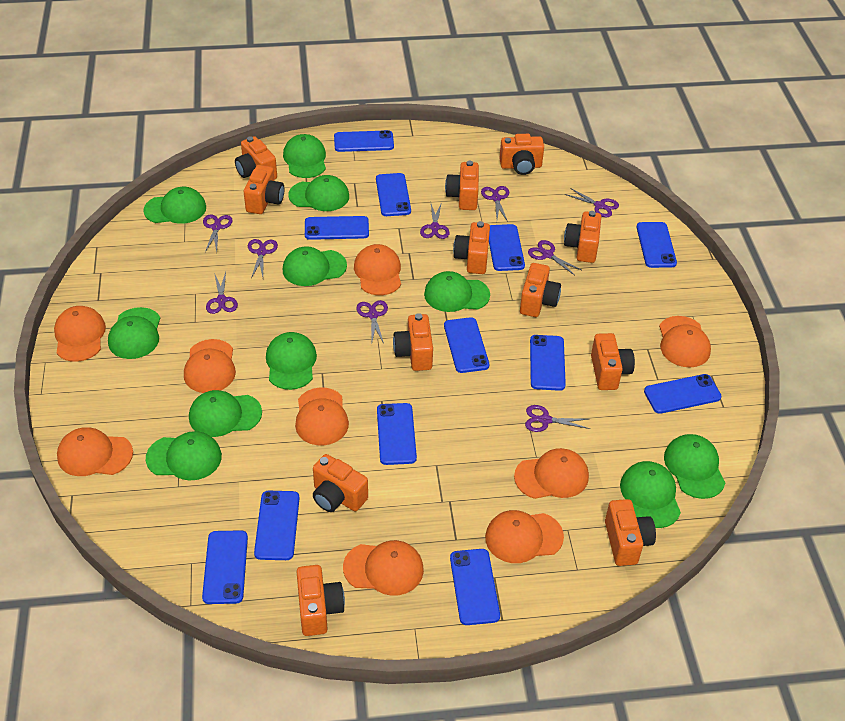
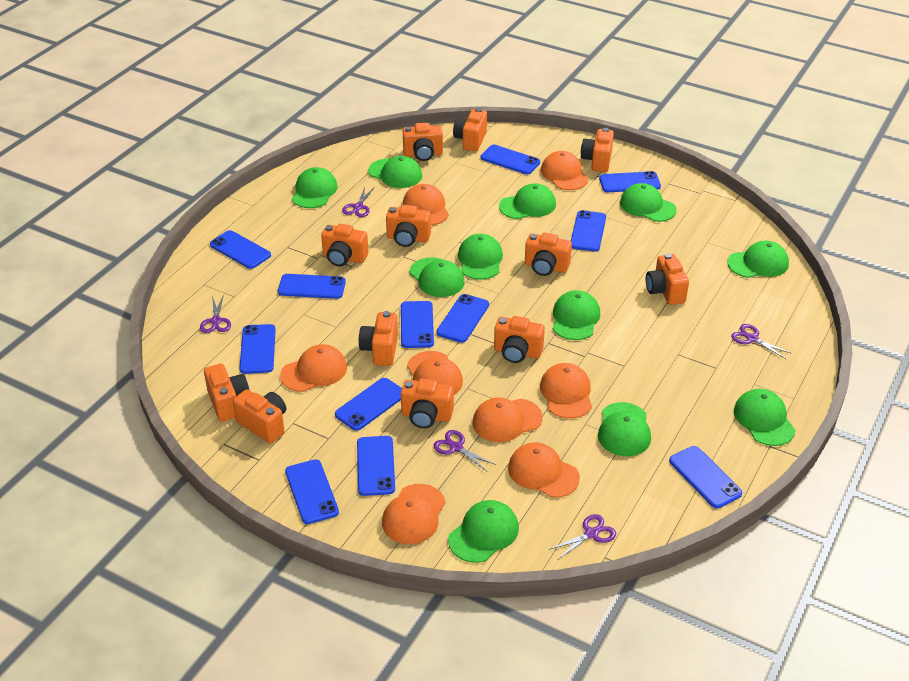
orange cap: [54,306,106,362] [57,427,133,476] [184,339,236,393] [295,387,349,446] [343,540,424,596] [354,244,401,295] [485,510,564,563] [514,448,589,499] [659,316,711,367] = 9 -> [280,344,347,392] [382,484,446,544] [403,184,449,225] [407,351,463,395] [473,397,542,442] [508,442,580,498] [540,363,592,419] [541,151,589,190] = 8
purple scissors: [203,215,233,252] [206,272,238,314] [248,239,278,278] [356,300,388,344] [420,202,450,239] [481,186,509,222] [525,405,590,432] [528,240,581,275] [565,188,619,217] = 9 -> [200,294,231,333] [342,187,375,217] [433,430,496,471] [549,514,616,559] [731,324,792,359] = 5

